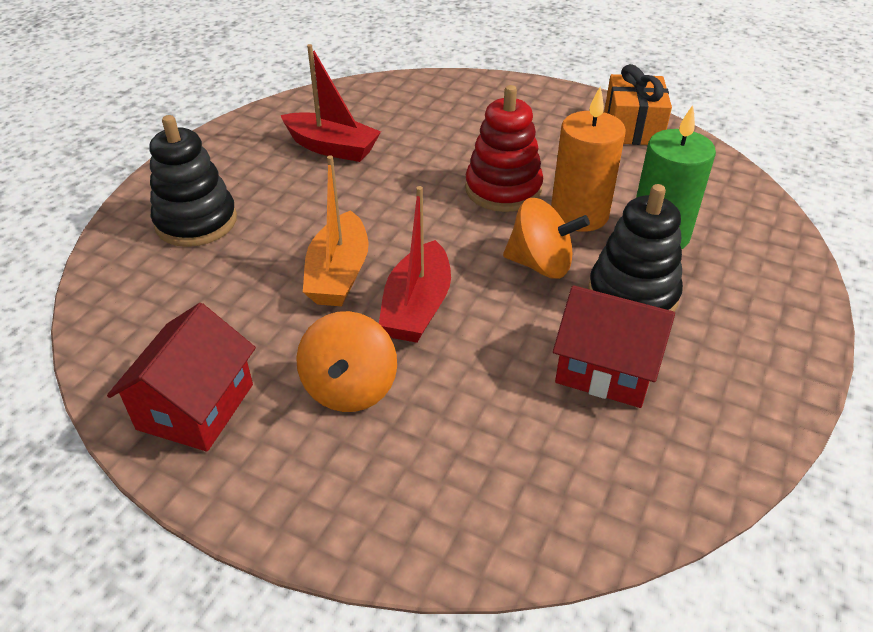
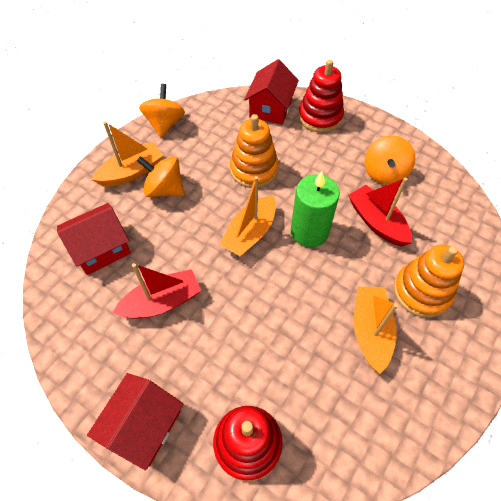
black stacking toy: [149,115,237,247] [588,184,683,312] = 2 -> none = 0
orange boat: [303,155,369,306] = 1 -> [91,121,164,187] [219,176,276,257] [354,286,398,374] = 3
orange candle: [551,86,626,232] = 1 -> none = 0
orange gift: [604,64,672,145] = 1 -> none = 0
orange spinning top: [296,311,397,412] [503,198,590,279] = 2 -> [137,156,185,197] [139,84,185,137] [365,135,415,185] = 3
orange stacking toy: none = 0 -> [230,114,279,188] [394,245,464,318] = 2
red house: [107,303,256,452] [553,285,675,408] = 2 -> [57,203,131,275] [87,373,183,470] [244,59,299,124] = 3
red stacking toy: [465,85,543,212] = 1 -> [213,406,283,481] [298,59,344,133] = 2

